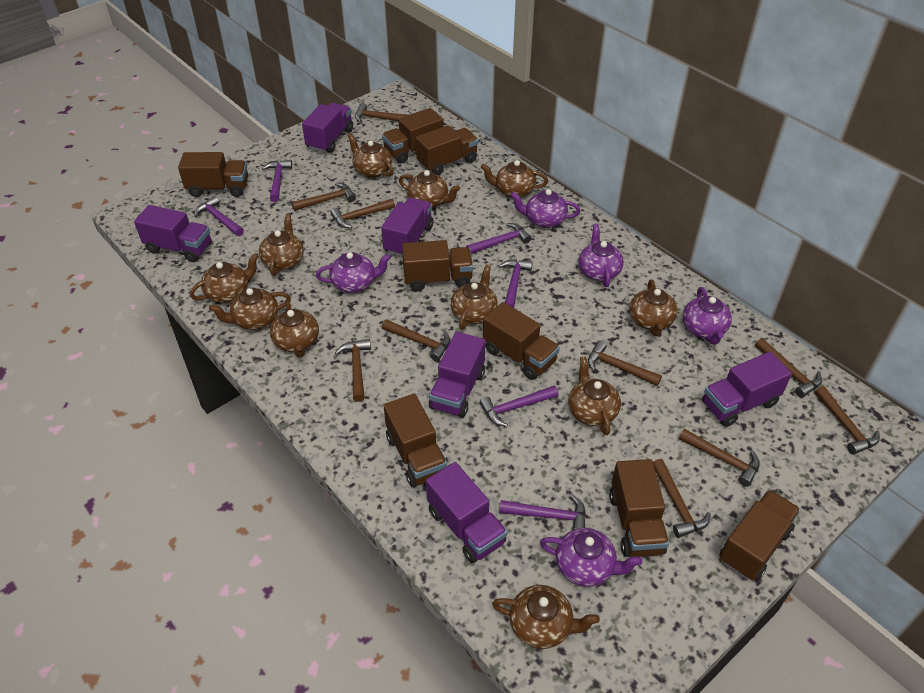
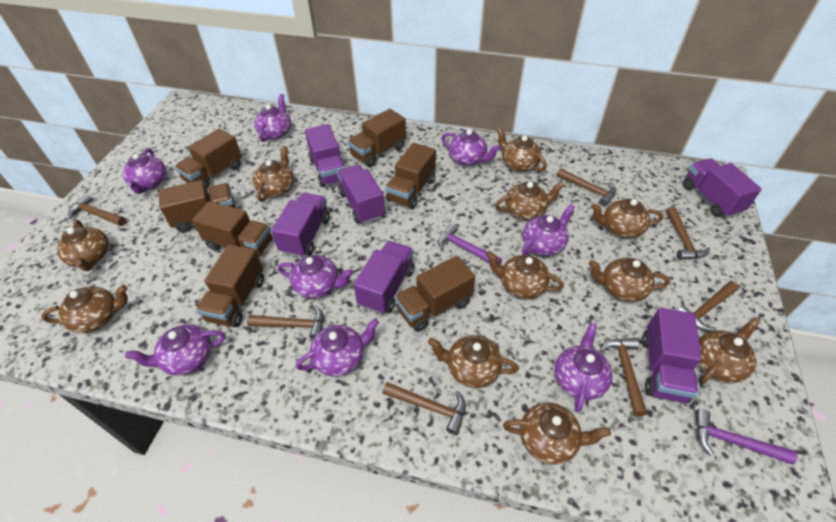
brown hammer: [292,183,356,211] [331,199,395,228] [335,339,371,402] [355,103,408,122] [382,319,450,361] [588,341,662,386] [653,459,711,538] [679,429,760,487] [755,338,822,398] [815,386,880,455] = 10 -> [68,194,126,226] [247,305,324,339] [382,382,466,435] [556,168,616,206] [600,338,647,416] [666,206,710,260] [677,281,739,331] = 7
brown truck: [178,152,248,197] [382,108,443,164] [384,394,447,487] [402,240,473,291] [416,125,478,175] [483,302,560,380] [609,459,669,557] [719,490,801,581] = 8 -> [158,180,235,233] [175,128,242,189] [192,201,273,257] [196,245,264,327] [348,109,406,167] [385,143,436,209] [394,256,475,332] = 7
purple hammer: [194,196,244,236] [262,160,292,202] [466,223,532,254] [479,386,558,427] [499,259,533,308] [500,494,586,530] = 6 -> [438,224,502,264] [695,409,798,464] = 2
purple teapot: [316,252,391,293] [511,189,581,228] [540,528,642,587] [578,224,624,287] [683,287,732,345] = 5 -> [123,148,167,194] [125,324,226,376] [254,94,291,142] [278,255,353,299] [296,319,379,377] [441,130,500,166] [522,204,575,256] [555,322,613,412] = 8

